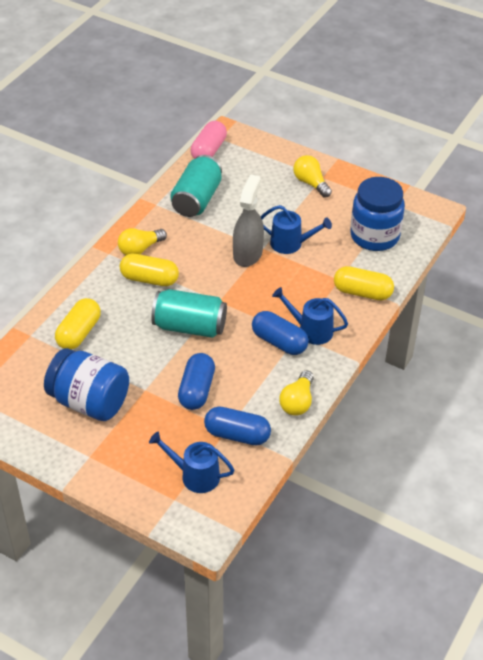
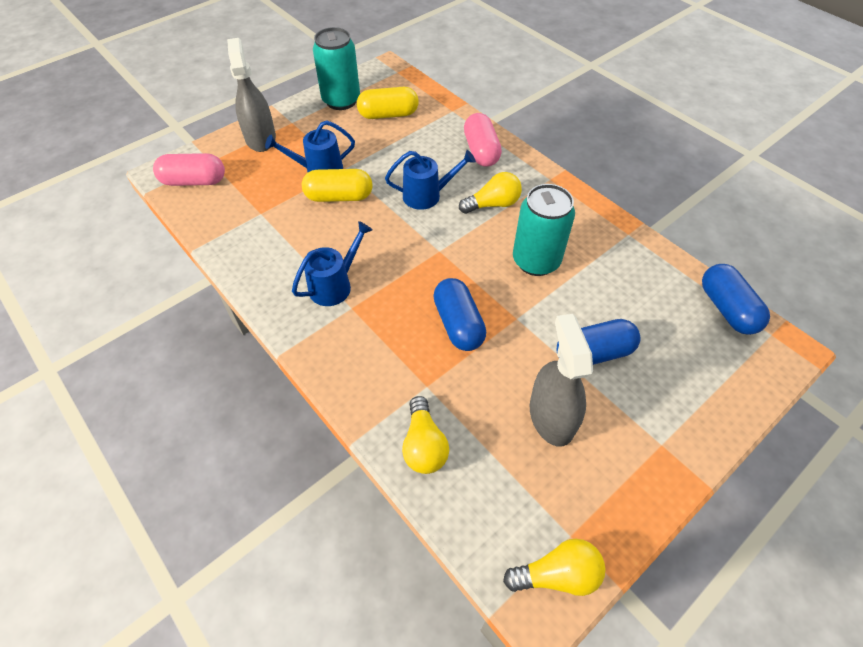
blue jar: [44,348,129,421] [350,177,405,251] = 2 -> none = 0
grey spray bottle: [233,174,264,267] = 1 -> [227,38,276,152] [530,314,593,447] = 2
pink capsule: [191,121,227,159] = 1 -> [153,153,225,186] [464,113,502,167] = 2
yellow capsule: [55,298,101,350] [120,254,179,286] [334,266,394,300] = 3 -> [302,169,373,202] [357,87,419,119] = 2

